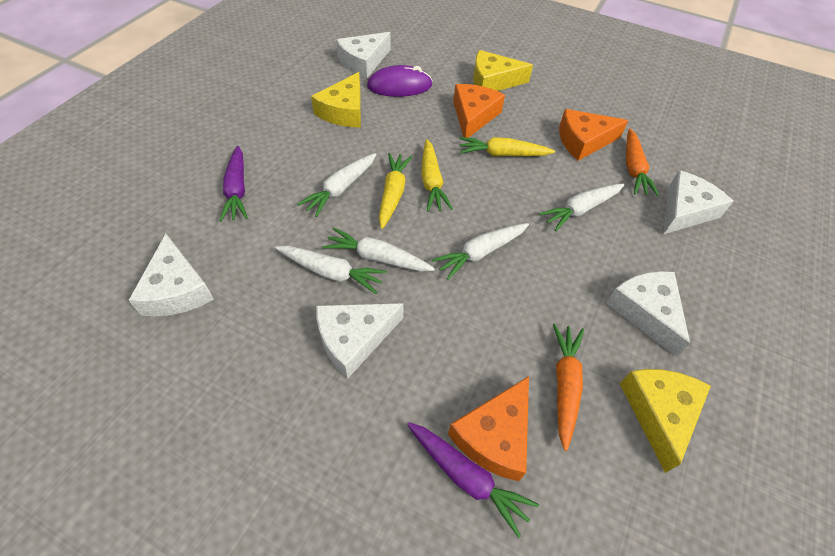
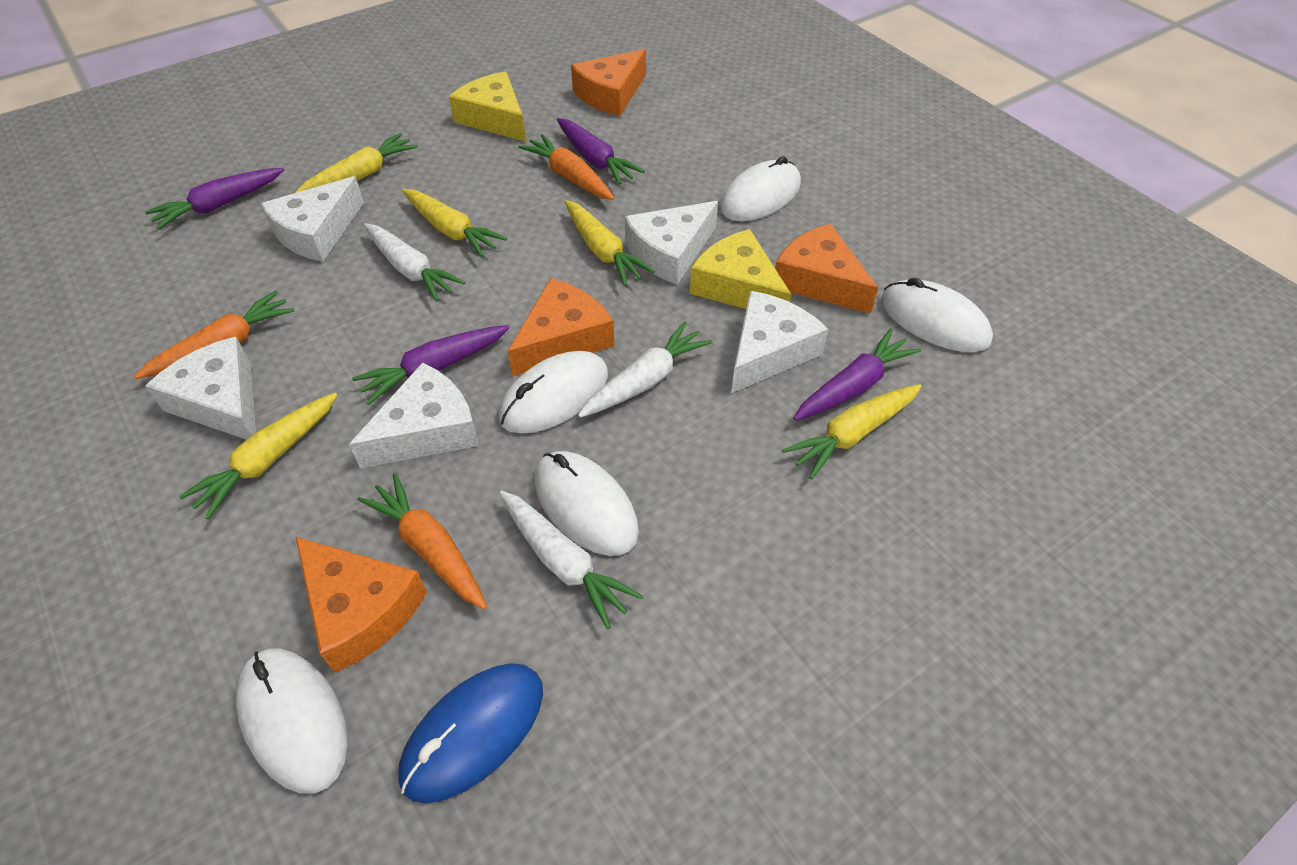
blue mouse: none = 0 -> [398,663,543,804] = 1
orange carrot: [553,324,584,451] [626,129,659,196] = 2 -> [134,291,295,379] [357,473,487,609] [518,134,615,200] = 3
orange cheese: [448,376,529,481] [453,84,505,141] [559,109,629,161] = 3 -> [296,537,427,673] [508,278,615,376] [571,49,646,116] [775,224,878,314] = 4
purple carrot: [219,146,248,222] [407,422,539,538] = 2 -> [145,168,284,230] [352,325,509,405] [557,118,645,185] [794,329,921,420] = 4
purple mouse: [367,65,433,97] = 1 -> none = 0
white carrot: [276,246,387,294] [297,153,377,217] [322,227,435,272] [432,223,529,280] [539,184,624,231] = 5 -> [364,223,466,302] [499,491,643,629] [578,322,713,418] = 3
white mouse: none = 0 -> [236,648,347,794] [499,351,608,433] [535,451,639,556] [720,156,801,221] [881,278,993,352] = 5
yellow carrot: [379,153,413,229] [421,139,453,212] [459,137,555,156] = 3 -> [179,393,337,520] [295,133,418,193] [402,189,507,257] [565,200,655,286] [782,384,921,480] = 5
yellow cheese: [311,72,361,128] [473,50,533,91] [620,369,711,473] = 3 -> [449,71,526,142] [690,229,791,309] = 2

